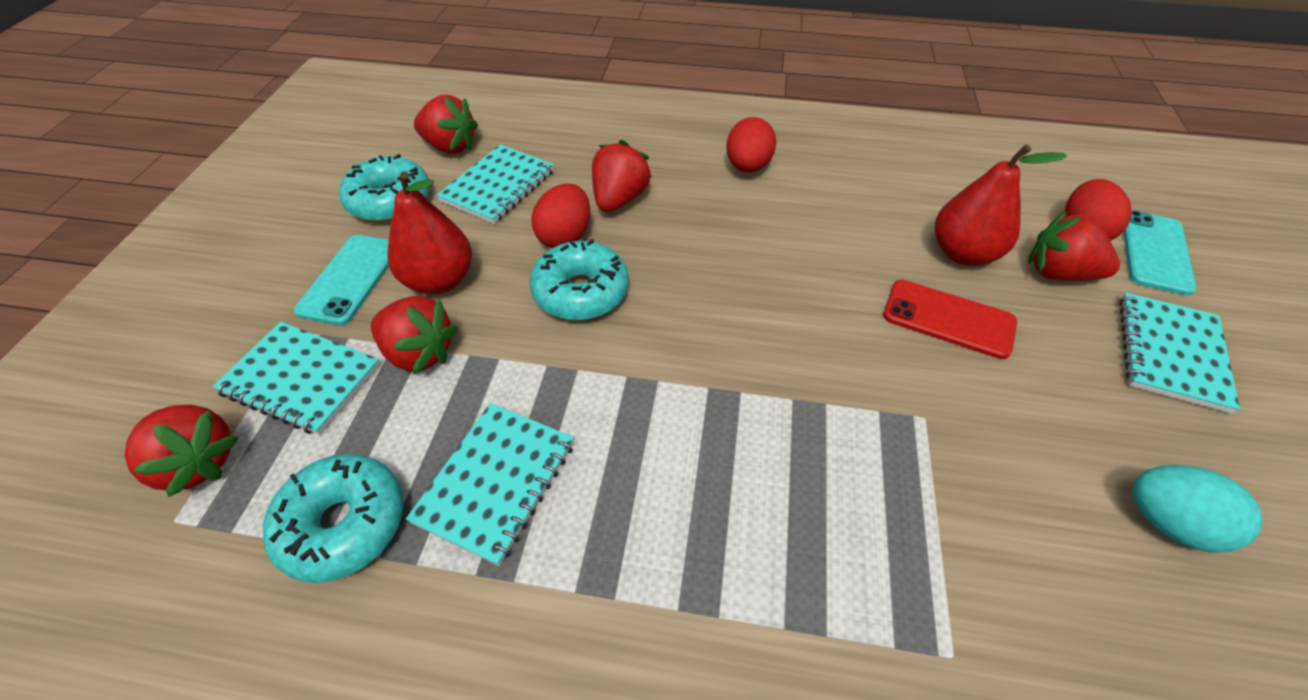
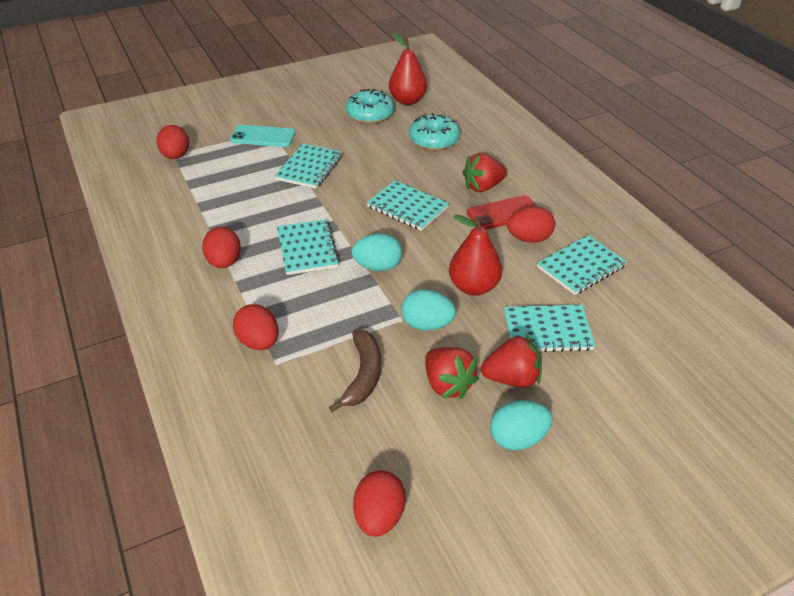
brown banana: none = 0 -> [329,330,381,412] = 1
red egg: [531,183,590,248] [726,117,776,173] [1065,179,1132,241] = 3 -> [156,125,189,159] [202,227,241,268] [233,304,279,350] [353,470,406,537] [507,206,555,243] = 5
red strawberry: [125,405,238,497] [371,296,458,375] [414,95,478,154] [592,140,652,212] [1028,211,1120,281] = 5 -> [425,347,479,399] [462,153,507,192] [481,334,542,387] = 3
turquoise donut: [263,454,404,583] [339,154,430,222] [530,239,629,321] = 3 -> [346,89,394,124] [409,113,460,150] = 2
turquoise egg: [1133,465,1262,553] = 1 -> [351,234,402,271] [401,289,456,331] [490,400,553,450] = 3
turquoise notebook: [212,322,381,435] [406,403,574,566] [437,144,554,224] [1119,292,1240,414] = 4 -> [275,144,342,189] [277,219,340,275] [367,180,449,231] [504,305,595,352] [537,235,627,295] = 5
turquoise phone: [294,235,389,325] [1123,210,1197,296] = 2 -> [230,125,295,147] = 1

